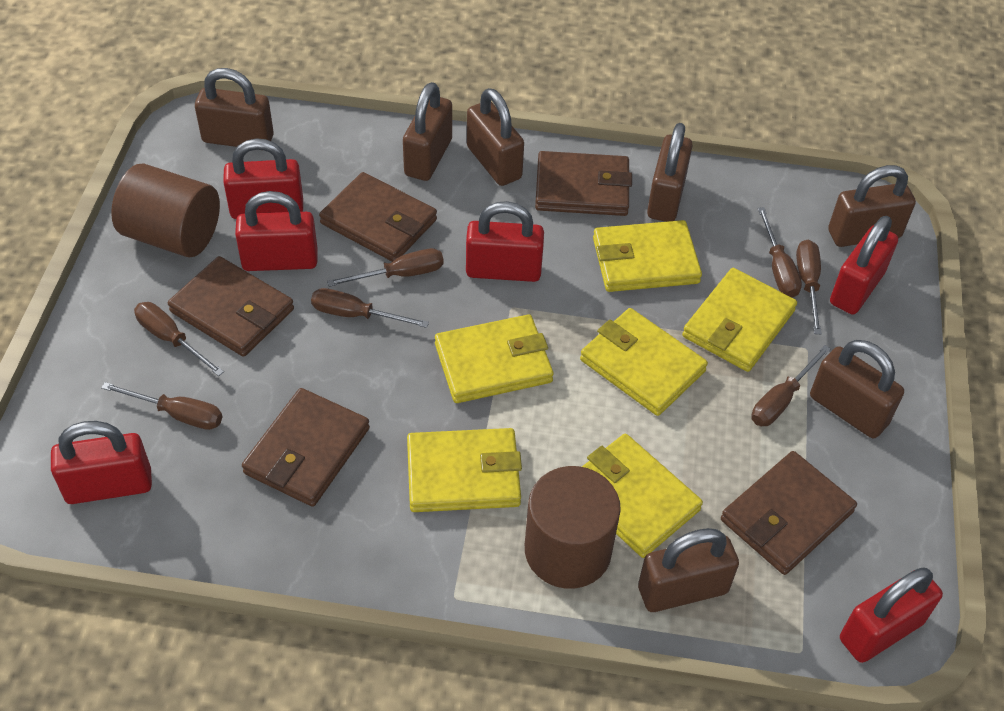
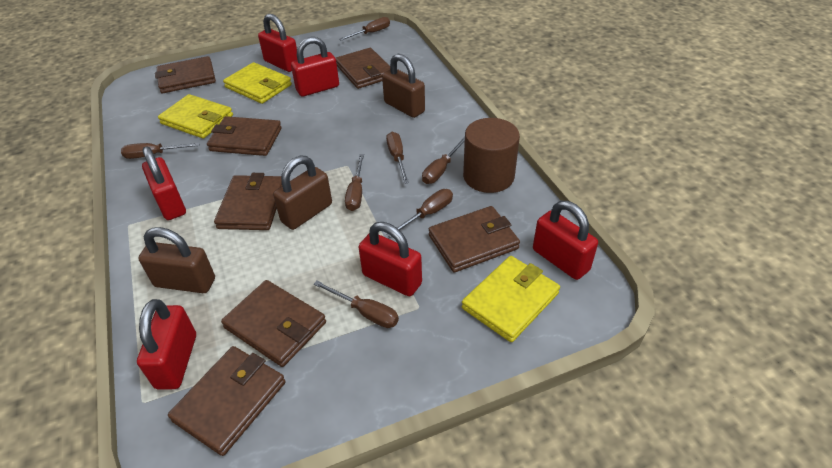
brown cylinder: [111,163,220,258] [525,466,621,589] = 2 -> [463,118,520,193] = 1
brown padlock: [195,68,274,147] [403,82,452,181] [467,88,524,186] [638,528,739,612] [647,123,693,222] [810,340,904,438] [828,165,916,247] = 7 -> [138,227,215,293] [273,156,332,230] [382,54,425,118] = 3
brown wallet: [168,256,294,357] [242,388,370,507] [319,172,437,262] [535,151,632,216] [721,451,857,575] = 5 -> [155,56,216,93] [168,346,285,456] [207,116,282,156] [214,173,282,230] [221,280,326,367] [336,48,390,89] [429,206,520,273] = 7
yellow wallet: [407,428,522,512] [435,314,554,403] [580,308,708,416] [582,434,703,558] [593,220,702,292] [682,268,797,372] = 6 -> [158,94,233,139] [223,62,292,104] [462,256,560,342] = 3

